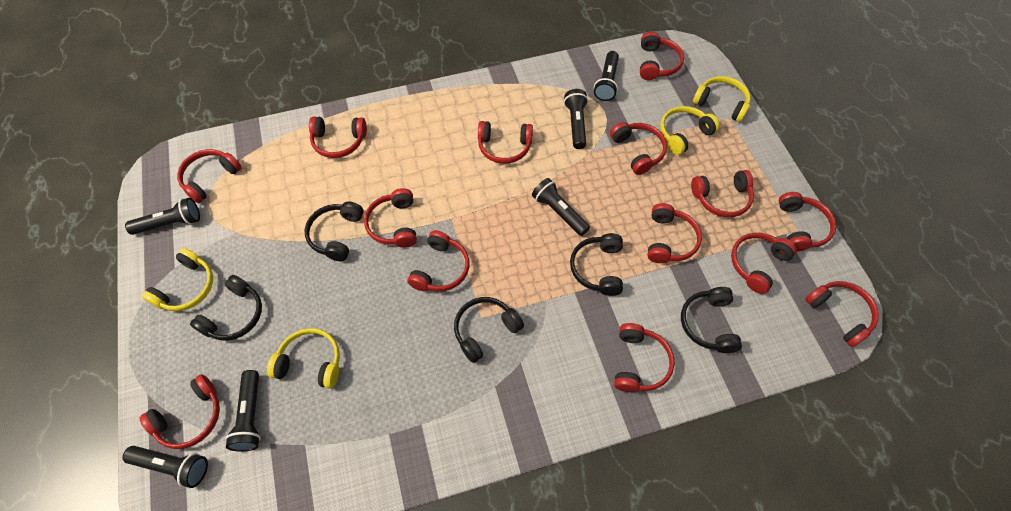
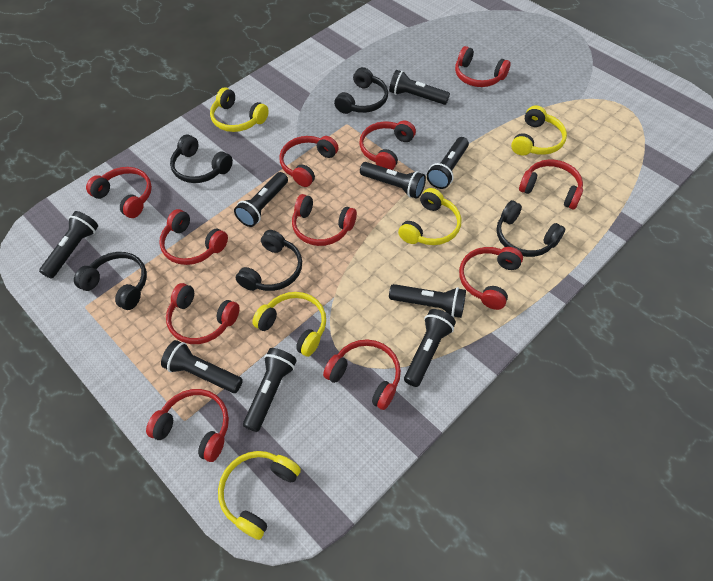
black flashlight: [122,446,208,488] [125,198,200,235] [225,370,261,452] [532,178,590,236] [564,89,588,149] [594,51,619,101] = 6 -> [39,211,98,279] [161,340,243,393] [234,172,288,227] [243,348,297,432] [360,162,426,199] [389,70,450,105] [389,284,466,318] [404,309,456,387] [427,137,469,189] = 9
red headphones: [139,374,220,449] [177,149,242,204] [309,116,367,158] [364,188,417,248] [407,230,470,292] [478,121,533,164] [610,122,667,175] [614,323,675,392] [640,32,684,80] [647,203,702,263] [691,170,754,217] [731,233,797,294] [779,192,836,251] [805,281,879,347] = 14 -> [86,167,152,218] [146,389,229,462] [159,209,228,265] [166,283,240,344] [279,136,339,187] [292,194,357,246] [323,339,401,410] [359,120,416,170] [455,46,511,87] [459,247,523,310] [519,159,583,209] = 11
yellow headphones: [142,248,213,311] [267,328,340,389] [660,106,720,155] [693,76,751,122] = 4 -> [210,88,269,132] [218,451,301,540] [252,292,326,357] [398,188,461,245] [511,105,567,156] = 5

